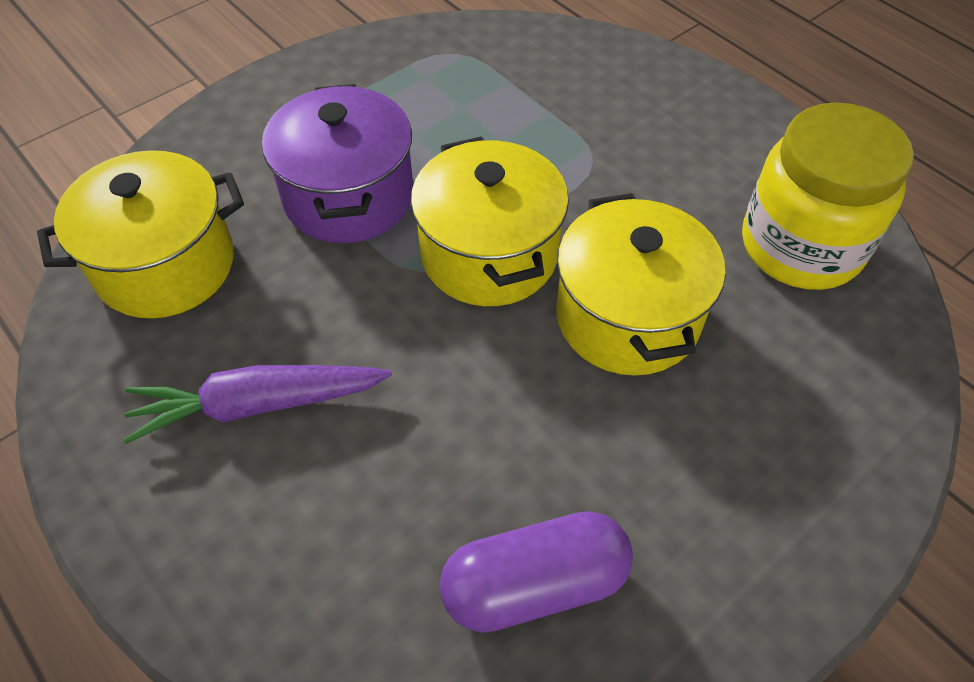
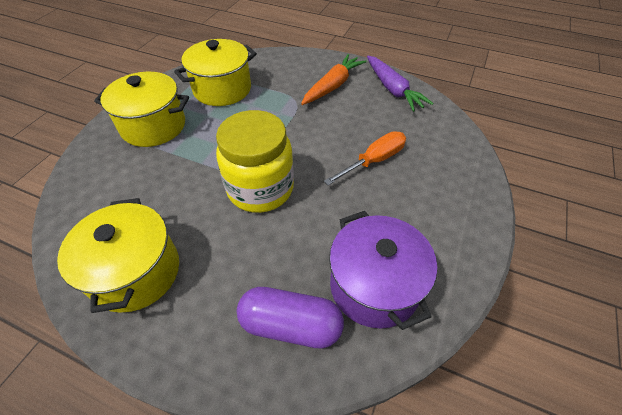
orange carrot: none = 0 -> [301,54,367,105] = 1
orange screwdriver: none = 0 -> [324,131,406,185] = 1

